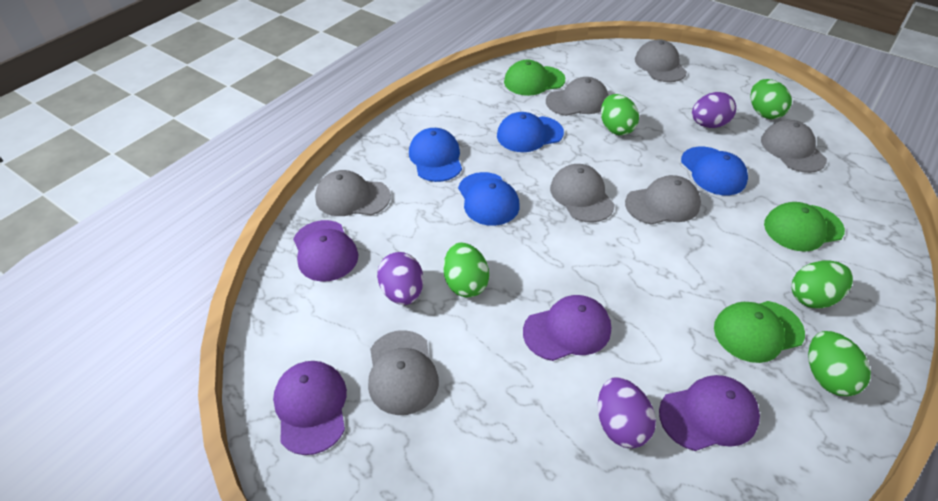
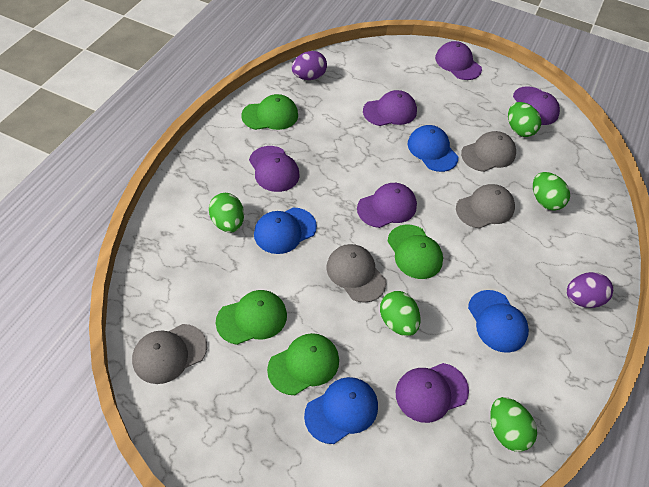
green cap: [504,59,565,96] [714,301,805,363] [764,202,845,252] = 3 -> [216,290,287,345] [241,94,298,130] [267,333,339,395] [388,224,443,279] = 4
grey cap: [315,170,391,216] [368,330,439,415] [546,77,609,116] [550,164,615,223] [625,175,701,225] [635,39,687,82] [761,120,827,173] = 7 -> [132,324,207,384] [326,244,386,303] [456,184,515,229] [461,131,516,172] = 4
purple cap: [273,361,347,455] [293,220,358,282] [523,295,611,361] [659,375,760,451] = 4 -> [249,146,300,192] [357,183,417,228] [363,90,417,126] [395,363,469,423] [435,41,482,80] [513,86,560,125] = 6
purple egg: [377,252,423,305] [598,377,656,448] [692,92,736,128] = 3 -> [292,51,327,80] [566,272,613,308] = 2

